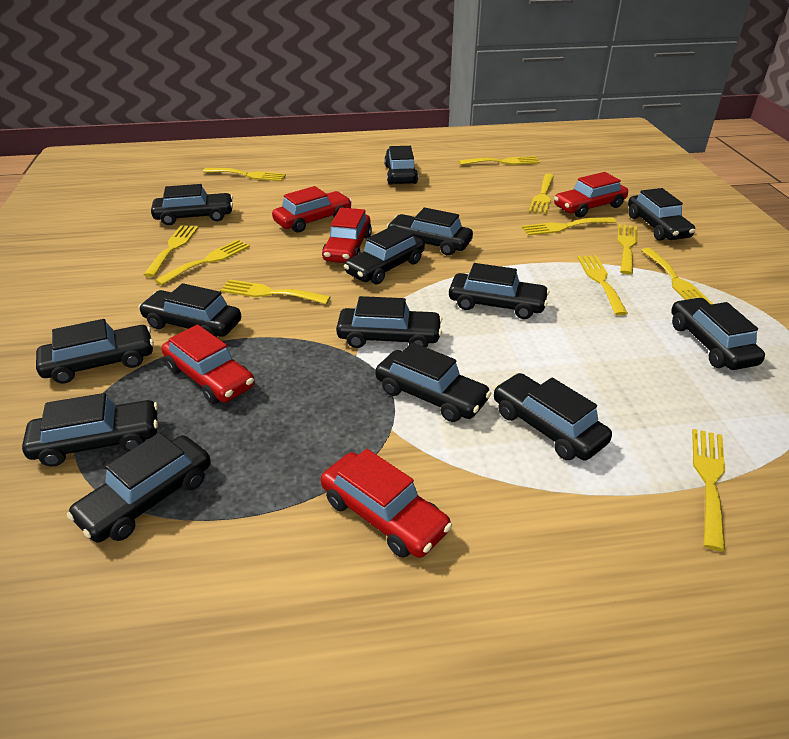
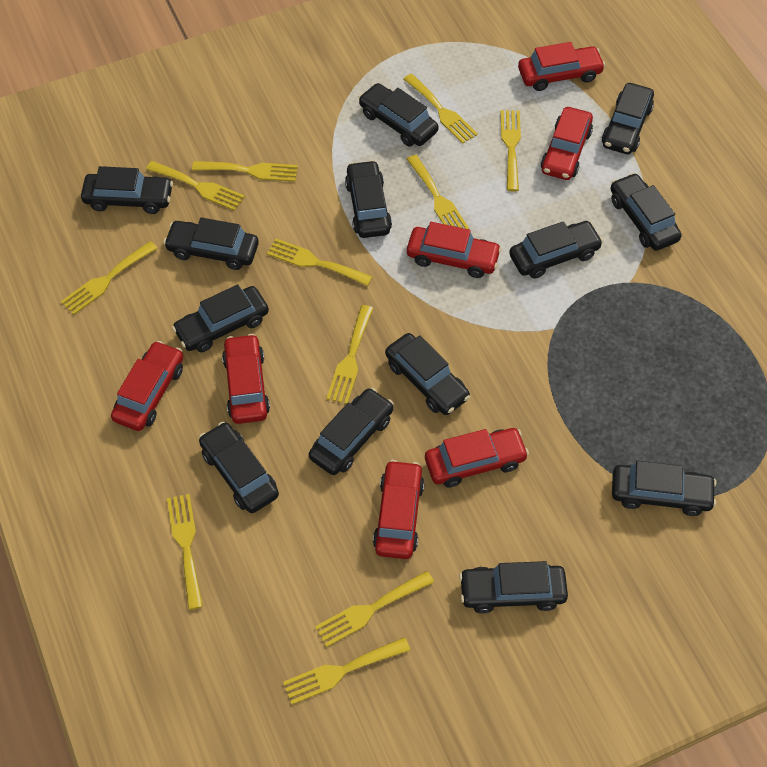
black car: [22,393,158,467] [36,319,154,384] [67,433,211,542] [138,283,241,337] [151,184,233,225] [336,296,442,348] [344,225,425,284] [375,342,491,422] [384,146,418,185] [386,208,473,256] [449,263,550,319] [493,373,612,460] [628,188,695,241] [671,297,765,370] = 14 -> [81,166,173,214] [164,217,259,270] [172,284,269,352] [199,422,279,513] [309,388,394,475] [345,160,392,238] [358,83,439,147] [385,333,470,415] [459,561,568,614] [509,221,603,278] [602,83,654,154] [610,173,682,251] [612,461,716,516] = 13
red car: [162,325,255,404] [272,186,352,233] [321,449,452,558] [322,207,372,263] [554,172,628,217] = 5 -> [111,341,183,431] [222,334,270,424] [373,460,425,559] [407,222,502,278] [425,428,529,488] [518,42,605,91] [541,107,593,180] = 7

